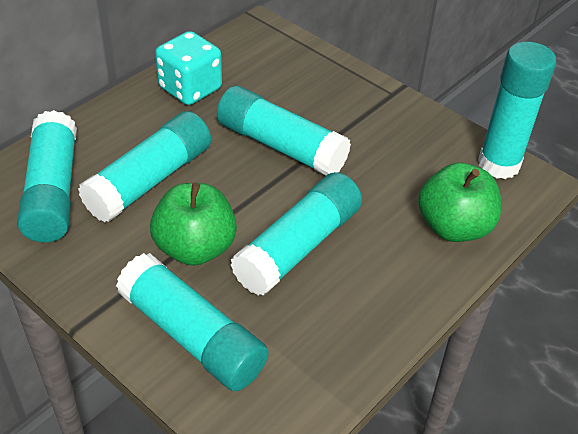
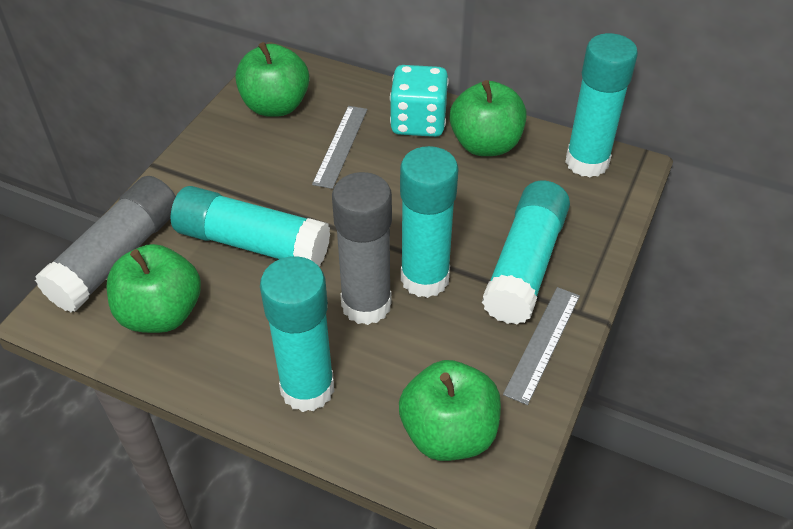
green apple: [150,183,237,266] [418,162,501,242] = 2 -> [106,244,201,333] [235,42,310,117] [399,360,501,461] [450,80,527,156] = 4
grey glue stick: none = 0 -> [35,176,176,313] [332,172,392,325] = 2
grey ruler: none = 0 -> [312,106,367,189] [503,287,580,405] = 2
turquoise glue stick: [17,110,77,242] [78,111,211,222] [116,253,269,391] [217,86,351,175] [230,172,362,296] [478,41,556,179] = 6 -> [171,186,330,266] [260,256,334,412] [400,146,459,298] [482,180,570,324] [565,33,638,177] = 5

